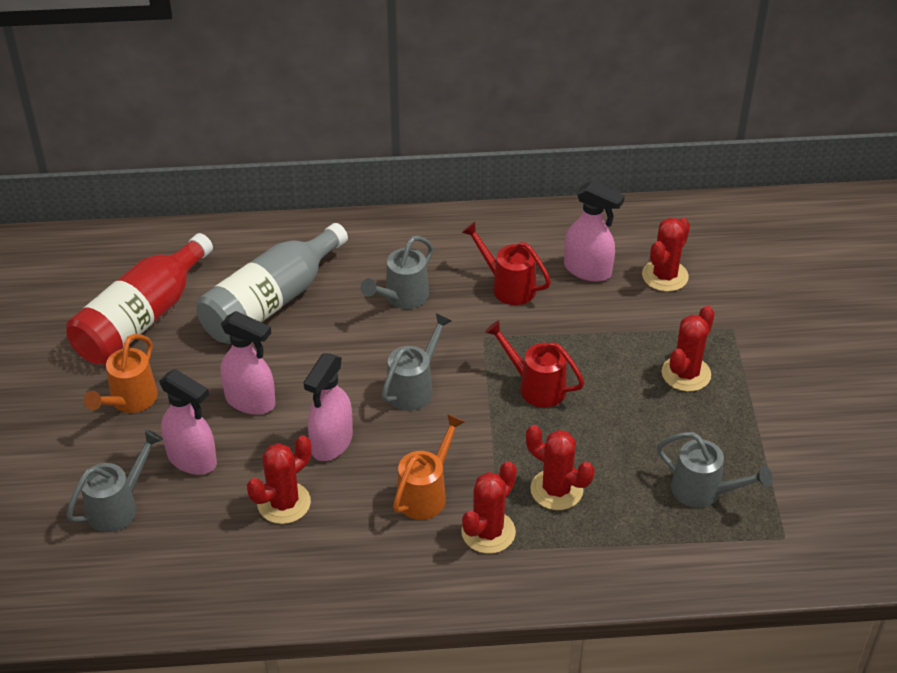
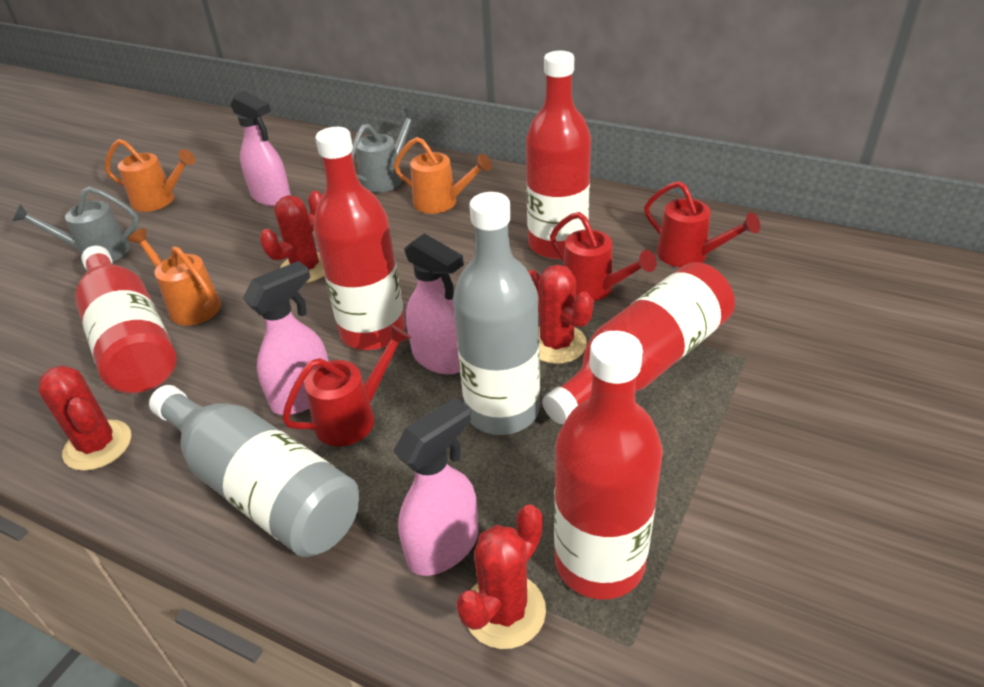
grey bottle: [196,223,348,344] = 1 -> [149,385,359,557] [453,192,540,435] = 2
grey watering can: [66,430,163,532] [361,236,433,309] [382,313,452,411] [657,432,772,508] = 4 -> [13,186,139,262] [351,108,420,193] = 2
orange watering can: [84,334,158,413] [393,414,465,520] = 2 -> [105,139,196,212] [128,228,221,326] [394,137,492,214] = 3
red bottle: [66,233,213,365] = 1 -> [75,246,177,393] [313,127,405,350] [526,51,591,259] [542,262,735,424] [554,331,663,599] = 5
red cactus: [247,435,312,524] [461,461,517,554] [526,425,595,510] [642,218,690,292] [662,306,715,392] = 5 -> [39,365,131,471] [260,191,324,283] [456,505,546,649] [529,264,594,364] = 4
red watering can: [461,222,551,305] [485,320,584,407] = 2 -> [282,324,411,446] [550,212,657,301] [644,181,760,267] = 3

